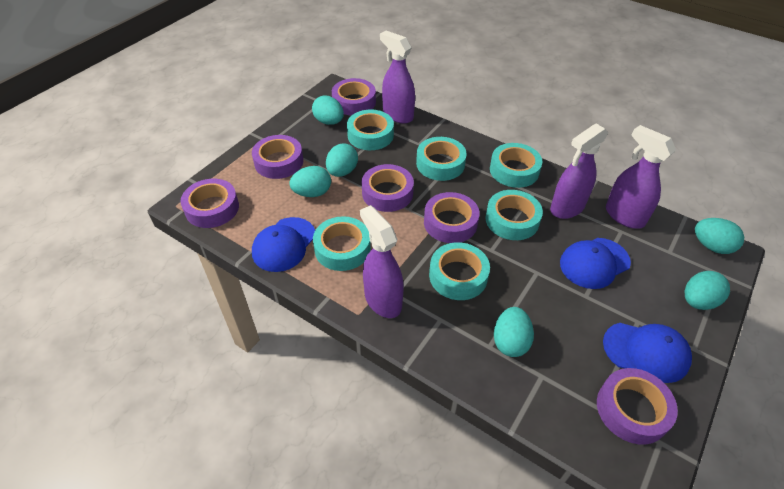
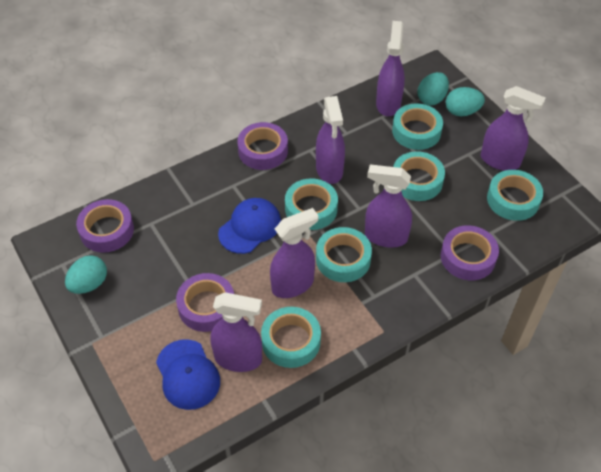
blue cap: [252,217,315,272] [560,238,631,289] [603,323,692,383] = 3 -> [156,339,220,410] [218,198,281,254] = 2
purple spray bottle: [360,205,403,318] [380,31,415,124] [550,123,608,219] [606,125,676,229] = 4 -> [210,292,262,372] [270,208,318,298] [316,96,345,184] [365,165,412,248] [376,21,405,116] [481,86,545,171] = 6
purple tape: [181,179,239,228] [252,135,303,179] [332,78,376,115] [362,164,414,212] [424,192,480,243] [597,368,678,445] = 6 -> [76,199,134,253] [176,273,234,332] [237,122,288,170] [441,225,499,280] = 4
turquoise egg: [289,166,331,197] [312,96,344,125] [326,143,358,177] [494,307,534,357] [684,271,730,310] [695,218,744,254] = 6 -> [65,255,107,294] [417,72,449,106] [446,87,485,116] = 3

